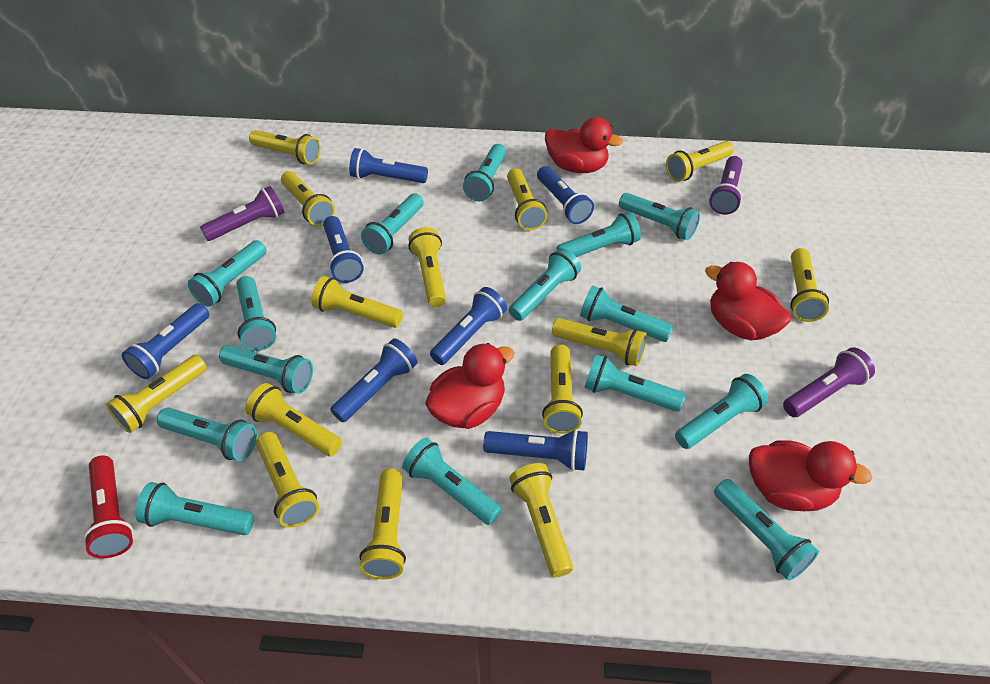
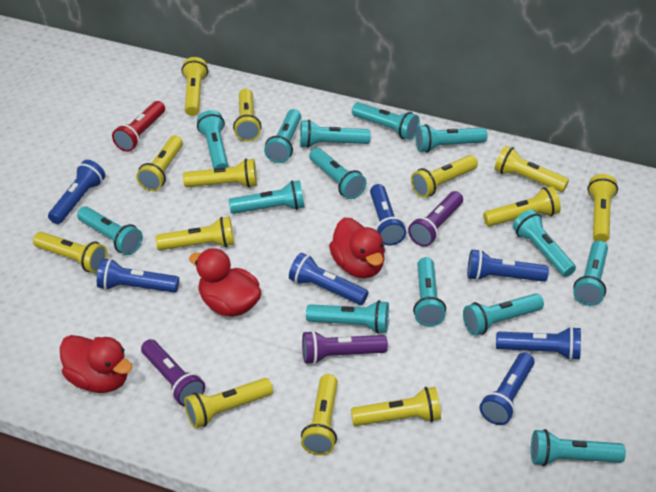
red duck: [425,343,514,429] [545,117,623,173] [705,262,791,340] [749,440,872,511] = 4 -> [60,335,133,393] [189,248,262,317] [329,218,385,278] = 3
turquoise flashlight: [135,482,254,535] [157,408,257,461] [188,240,266,307] [219,345,313,394] [236,276,276,351] [361,193,424,254] [402,438,502,525] [463,144,506,201] [509,248,581,321] [557,212,641,257] [580,285,673,342] [584,354,685,412] [619,193,700,240] [675,374,768,449] [714,479,819,581] = 15 -> [77,206,143,255] [197,110,228,169] [229,180,304,214] [264,109,301,163] [300,120,371,148] [306,300,389,333] [309,148,366,199] [352,102,420,140] [413,257,446,327] [415,124,487,153] [463,293,544,335] [513,209,576,277] [531,429,626,466] [573,241,608,306] = 14
yellow flashlight: [106,355,207,433] [245,383,342,456] [249,130,321,165] [256,432,319,528] [281,171,335,226] [311,276,403,328] [359,469,406,579] [408,227,446,307] [507,168,547,230] [509,463,573,577] [542,344,583,434] [552,318,647,366] [666,141,734,182] [790,248,829,322] = 14 -> [33,232,107,273] [136,135,183,191] [155,217,234,250] [181,57,208,116] [183,159,257,188] [184,378,273,428] [233,88,261,142] [301,374,338,455] [351,387,441,426] [411,155,478,198] [483,186,561,227] [495,146,569,192] [587,174,618,242] = 13

